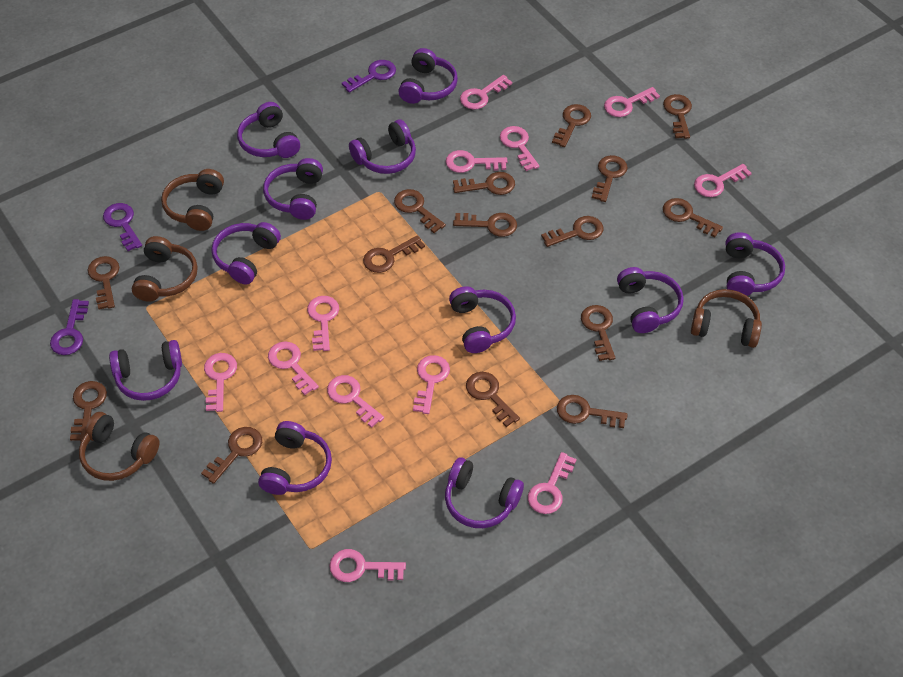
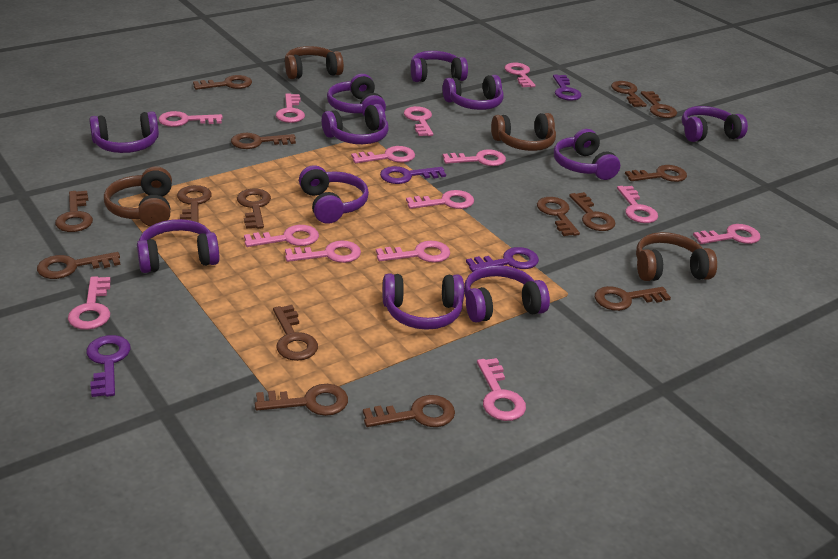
pink key: [204,353,237,412] [268,342,319,395] [307,296,339,351] [327,375,384,428] [329,549,406,582] [413,355,450,414] [446,150,507,173] [460,75,512,110] [500,126,540,171] [528,452,577,514] [604,87,660,117] [694,164,752,197] = 12 -> [68,276,111,330] [158,111,223,127] [244,225,319,247] [276,94,305,123] [285,240,361,263] [351,146,415,163] [376,241,450,263] [404,106,433,136] [406,190,474,209] [443,149,506,166] [477,358,526,421] [505,63,536,87] [617,186,658,223] [693,224,761,244] = 14
purple key: [50,299,89,355] [103,203,142,251] [342,60,396,93] = 3 -> [87,335,131,397] [380,166,446,184] [466,247,539,272] [553,75,581,101] = 4

